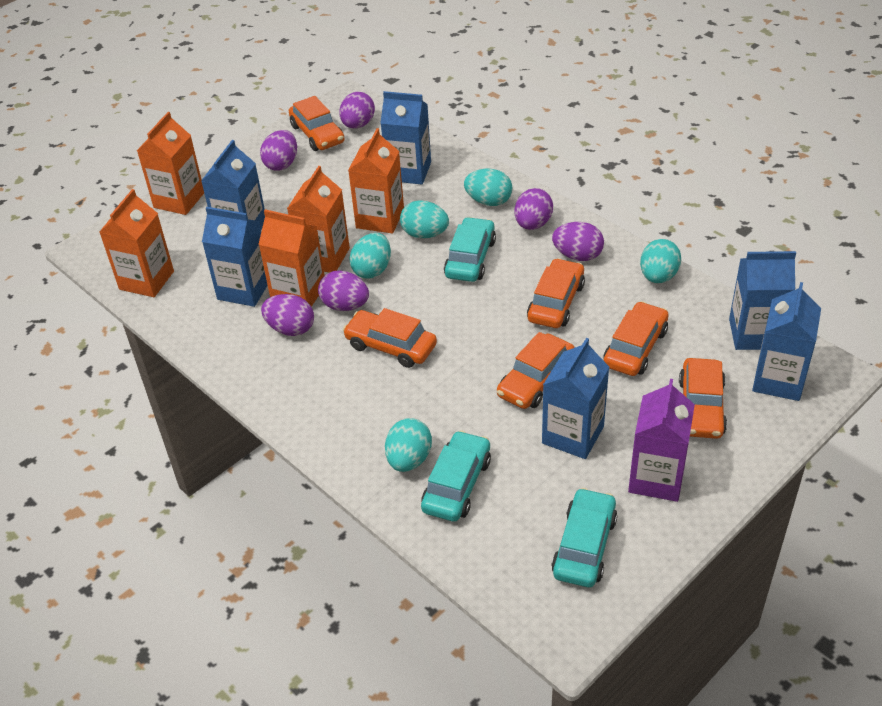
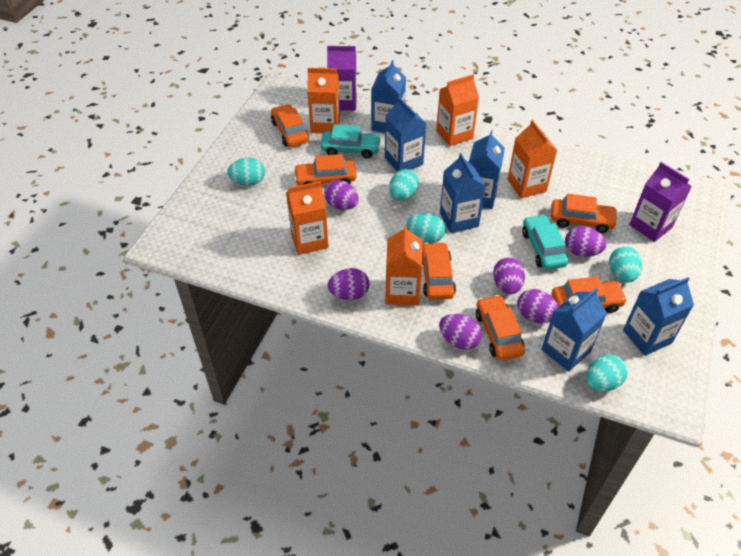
purple carton: [628,379,695,502] = 1 -> [327,46,357,111] [629,162,692,242] = 2
turquoise car: [421,430,491,522] [444,217,496,282] [551,488,617,587] = 3 -> [321,125,381,159] [522,214,568,270] = 2

